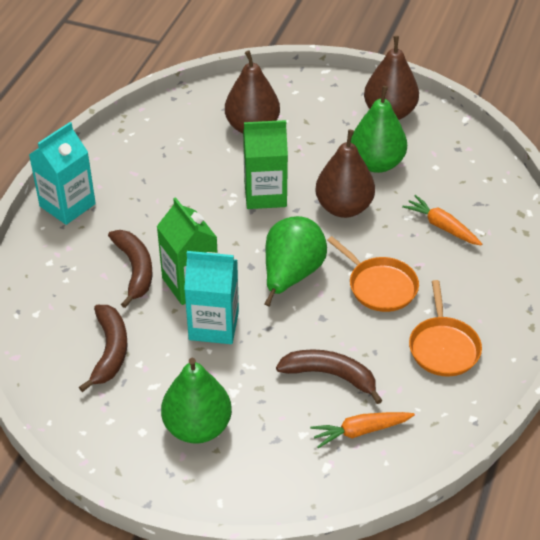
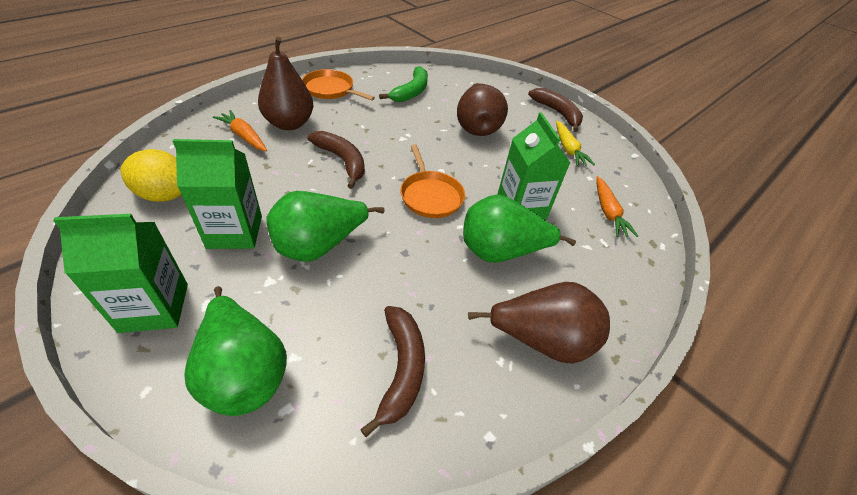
green banana: none = 0 -> [379,66,428,102] = 1
green carton: [157,197,218,305] [243,120,288,209] = 2 -> [53,214,188,333] [173,139,262,249] [498,113,570,220] = 3
turquoise carton: [29,122,96,225] [184,251,239,344] = 2 -> none = 0
yellow carrot: none = 0 -> [556,121,595,166] = 1
yellow lemon: none = 0 -> [120,149,181,202] = 1

